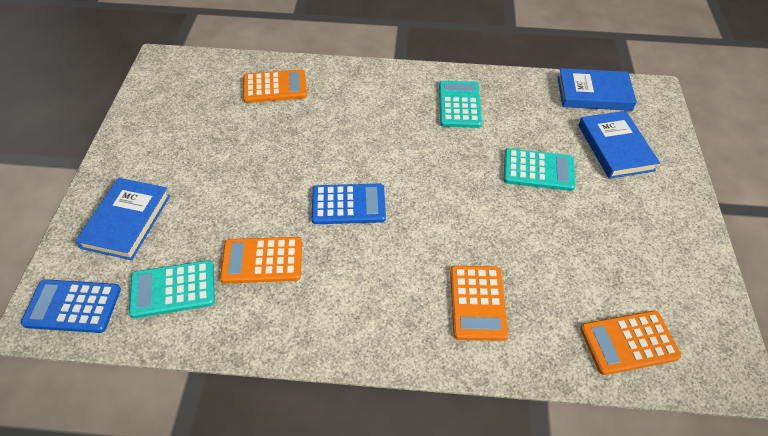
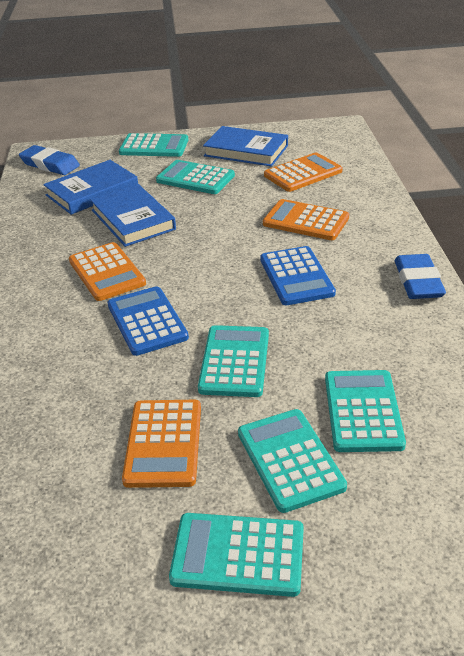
blue eraser: none = 0 -> [19,145,80,175] [395,254,446,299] = 2
turquoise calculator: [129,260,215,318] [439,81,482,128] [504,148,576,191] = 3 -> [119,133,188,157] [156,160,235,194] [169,513,304,597] [198,325,269,397] [238,409,347,513] [325,370,406,452] = 6

